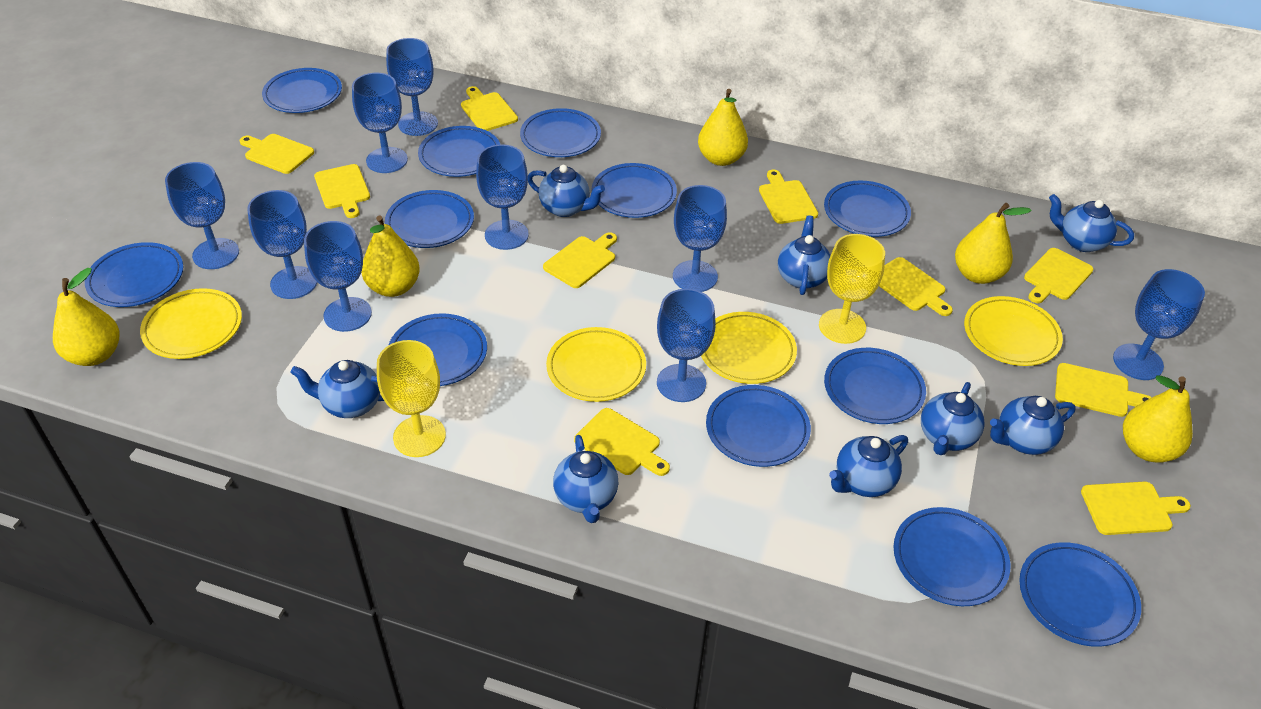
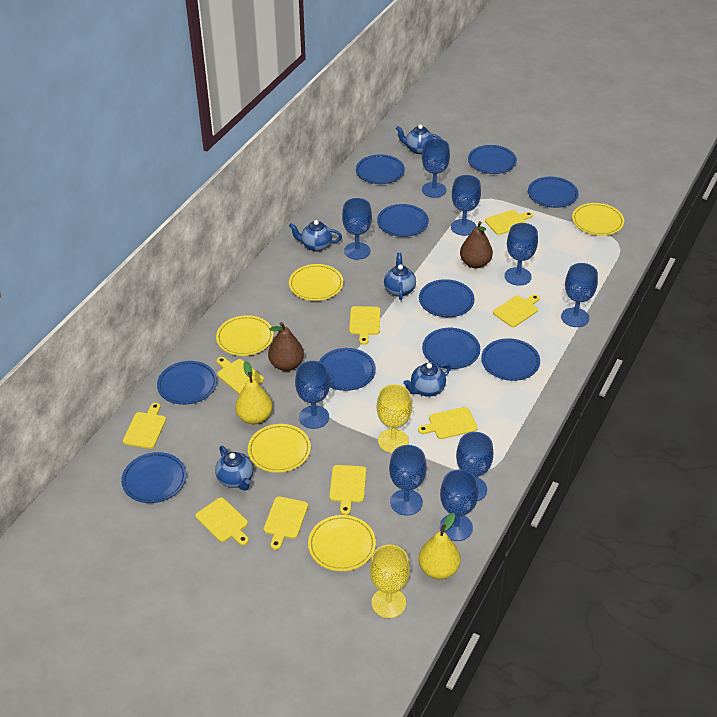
blue plate: [85,242,183,307] [262,68,342,113] [385,190,474,248] [388,313,487,386] [418,126,500,177] [520,108,601,157] [591,163,677,218] [706,385,811,467] [824,181,911,237] [824,348,926,424] [894,507,1011,606] [1019,542,1141,647] = 12 -> [121,452,186,503] [157,361,217,405] [319,348,376,391] [356,154,405,184] [377,204,429,237] [419,279,475,317] [422,328,480,369] [468,145,517,174] [481,338,540,381] [528,177,578,208] = 10
blue teapot: [290,360,384,418] [528,165,605,217] [553,435,619,523] [778,215,831,295] [829,435,908,497] [921,382,985,455] [990,396,1076,455] [1049,194,1134,252] = 8 -> [215,446,253,491] [289,220,342,252] [384,253,416,300] [396,125,441,154] [403,363,451,397] = 5
brown pear: none = 0 -> [268,322,304,371] [460,221,493,268] = 2
yellow cutting board: [239,134,314,174] [314,164,370,218] [461,86,518,131] [543,232,617,288] [574,408,670,476] [759,170,818,224] [879,257,953,316] [1024,248,1094,303] [1055,363,1152,417] [1081,482,1191,535] = 10 -> [123,403,166,449] [196,497,249,545] [217,357,264,394] [264,496,308,550] [329,465,366,515] [349,306,380,345] [418,407,478,439] [485,210,533,235] [493,294,540,327] = 9
yellow pear: [53,268,119,366] [361,215,420,297] [698,89,748,166] [955,203,1032,284] [1123,376,1193,462] = 5 -> [235,361,273,424] [419,513,461,579] = 2
yellow plate: [140,288,242,359] [546,327,646,402] [701,312,797,384] [964,296,1063,366] = 4 -> [216,315,274,356] [248,424,311,473] [289,264,343,301] [308,515,376,571] [572,203,624,236] = 5

